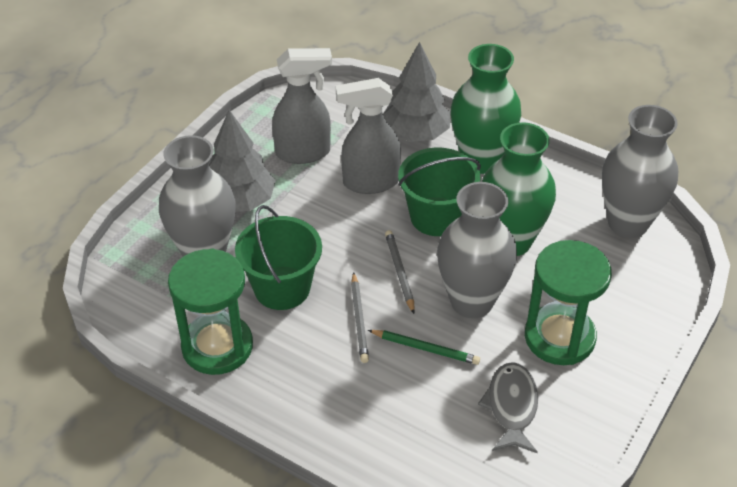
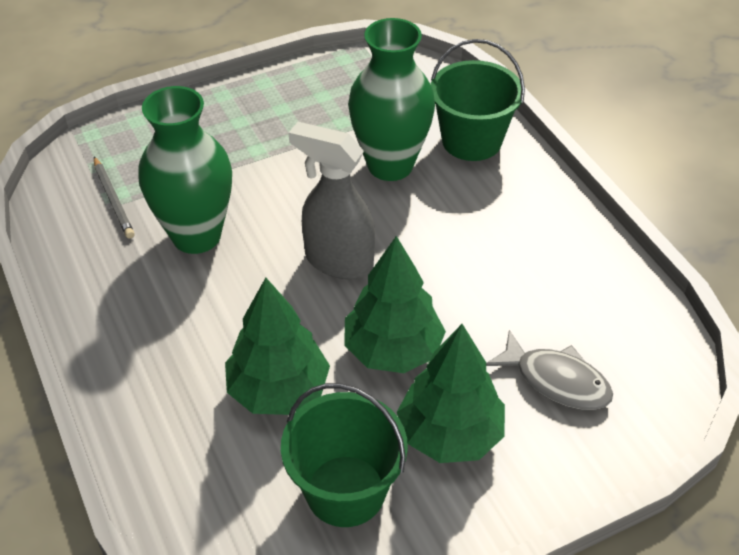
green hourglass: [168,249,253,375] [525,240,612,365] = 2 -> none = 0
green pencil: [368,330,480,365] = 1 -> none = 0
green tree: none = 0 -> [225,278,330,415] [344,236,446,373] [397,324,505,463] = 3
grey pencil: [351,272,369,363] [385,230,415,314] = 2 -> [94,157,135,239] = 1
grey spray bottle: [272,48,332,164] [336,78,401,194] = 2 -> [289,122,375,279] = 1
grey tree: [209,110,276,212] [383,42,450,142] = 2 -> none = 0
grey vase: [159,135,236,256] [437,182,517,318] [602,105,678,238] = 3 -> none = 0

